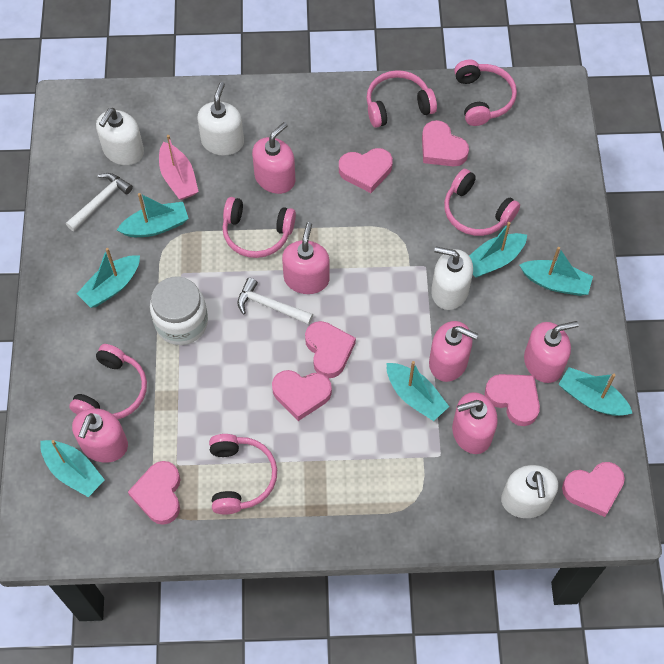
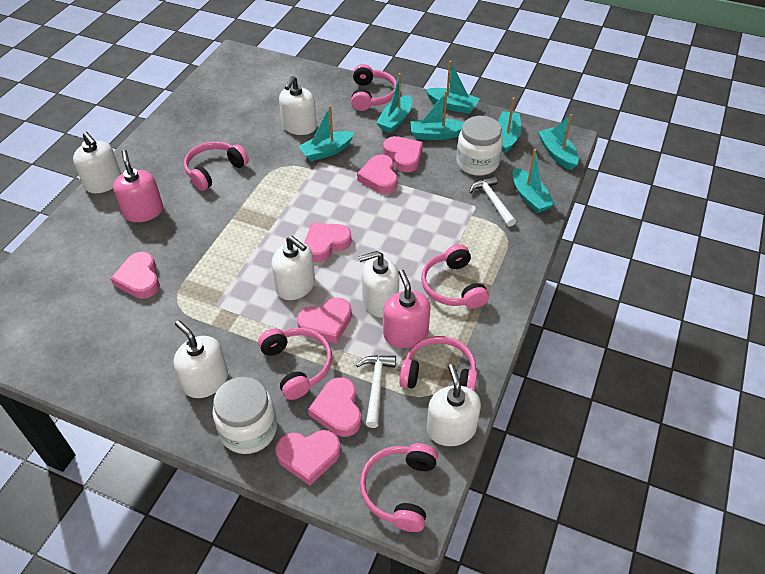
pink boat: [159,135,199,200] = 1 -> none = 0
pink soap dispenser: [72,408,128,463] [252,122,295,194] [282,222,330,294] [429,321,478,382] [452,392,498,454] [524,321,579,383] = 6 -> [113,150,163,222] [383,269,431,348] = 2
white jar: [150,276,208,345] = 1 -> [213,377,277,454] [457,116,503,176] = 2
white soap dispenser: [96,108,144,165] [197,82,244,155] [431,247,473,310] [501,465,558,518] = 4 -> [73,132,121,193] [174,320,228,398] [271,236,315,300] [279,76,317,135] [359,251,399,318] [427,364,481,446] = 6

